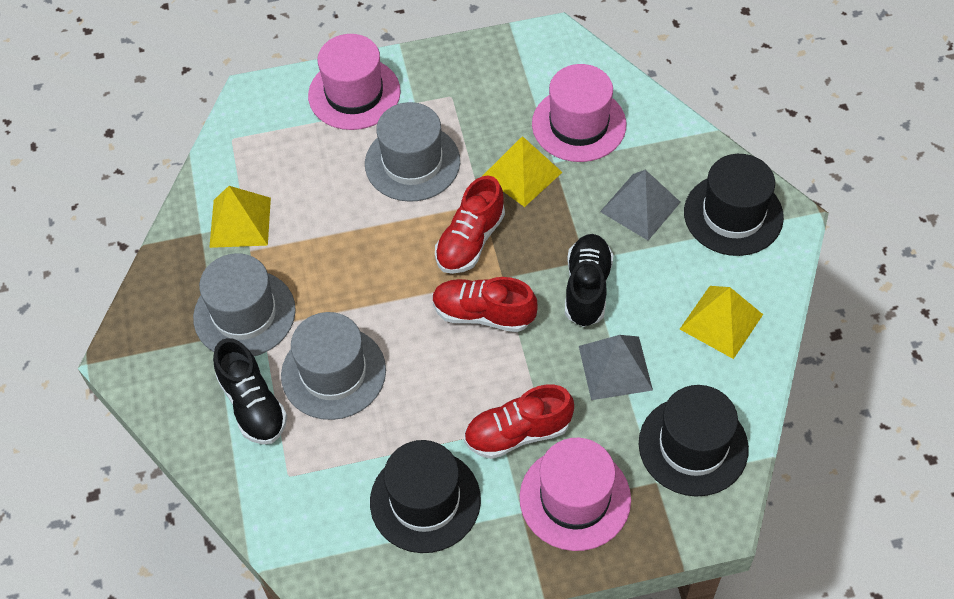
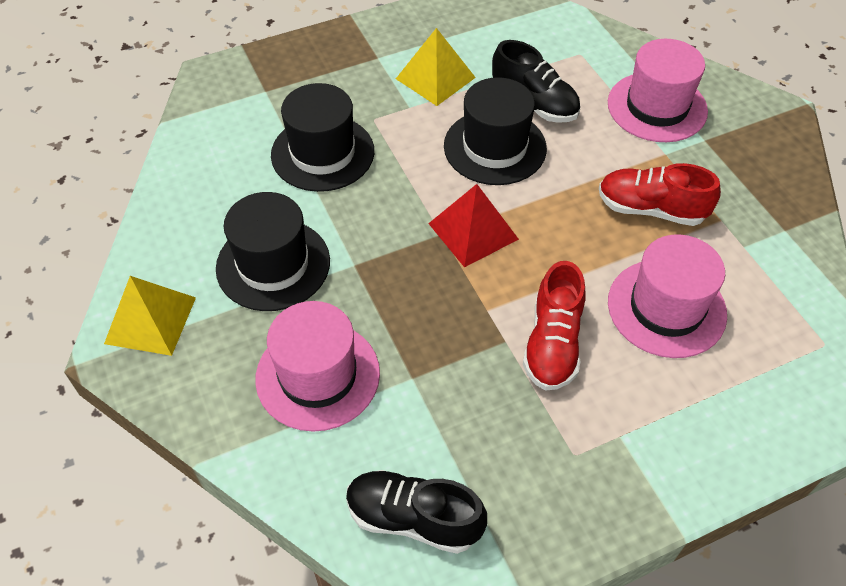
grey hat: [193,253,296,356] [281,312,386,420] [365,102,460,202] = 3 -> none = 0
grey pyramid: [579,335,653,400] [600,170,681,241] = 2 -> none = 0
red pyramid: none = 0 -> [428,184,519,267] = 1
red shoe: [432,277,538,332] [435,176,505,274] [464,385,574,459] = 3 -> [523,261,586,391] [599,163,721,226] = 2
yellow pyramid: [209,186,271,248] [483,136,562,207] [680,286,763,359] = 3 -> [104,276,196,356] [396,28,476,106] = 2

